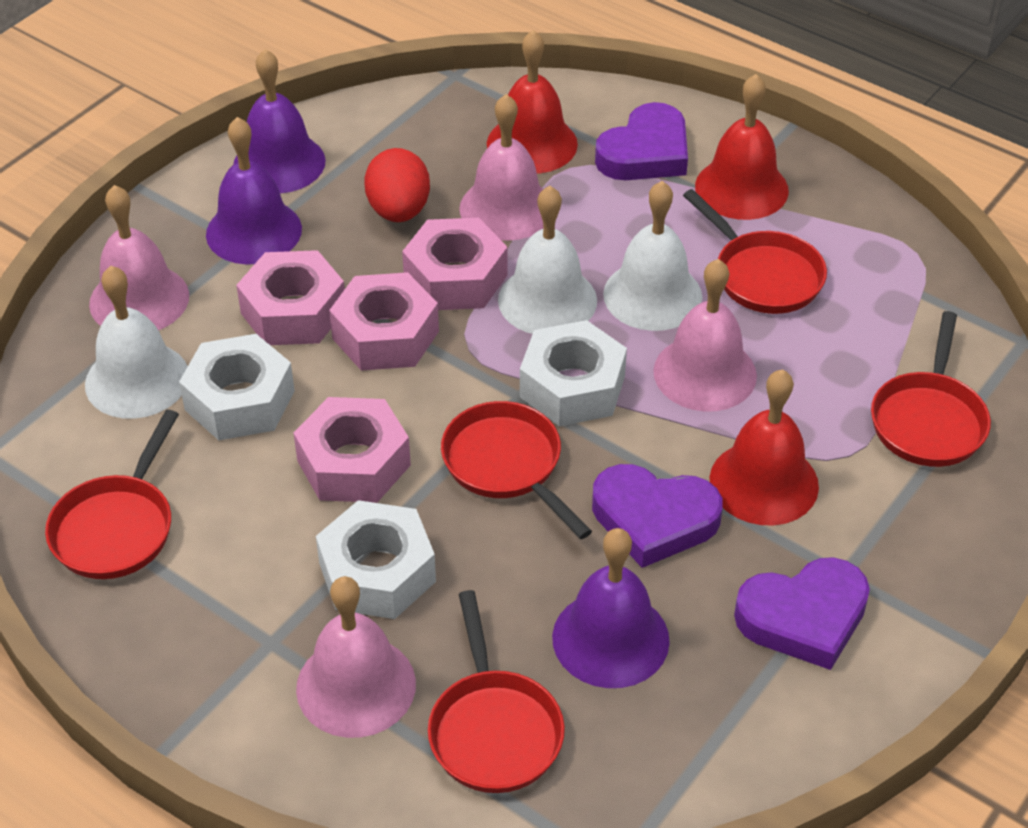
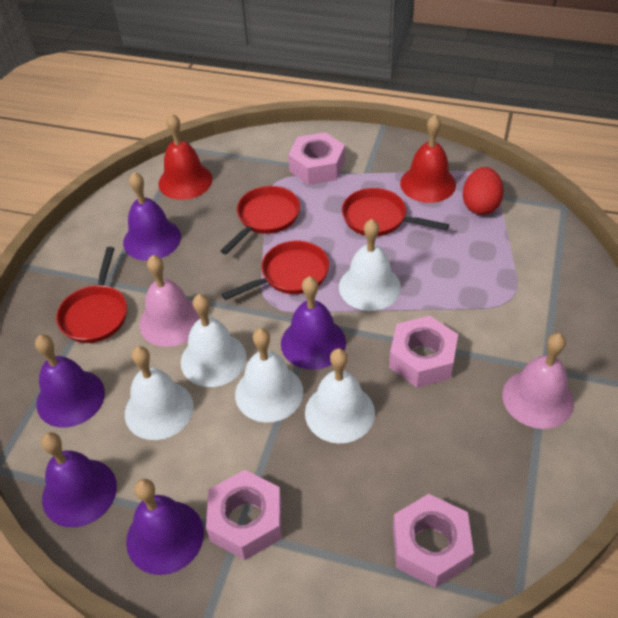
pink bell: [89,185,189,330] [296,576,416,738] [459,94,543,241] [653,259,757,412] = 4 -> [139,255,200,347] [502,333,574,429] = 2
purple bell: [206,117,302,264] [234,49,326,193] [552,528,670,688] = 3 -> [35,335,105,428] [41,432,117,527] [123,172,181,261] [126,479,204,575] [281,276,346,370] = 5
purple heart: [592,464,723,568] [595,102,688,180] [734,557,870,670] = 3 -> none = 0
red bell: [487,30,578,174] [695,74,789,220] [710,369,819,525] = 3 -> [159,113,213,200] [400,115,456,203] = 2
red pan: [45,410,179,579] [428,590,565,793] [441,401,592,539] [683,189,827,314] [871,311,991,467] = 5 -> [56,247,127,343] [221,186,300,255] [222,241,329,300] [342,188,449,236] = 4
white bell: [85,266,188,419] [498,186,597,334] [603,181,702,331] = 3 -> [125,346,194,440] [181,294,247,387] [235,328,303,423] [305,348,375,444] [339,219,401,311] = 5
white nut: [179,334,295,440] [316,500,436,619] [520,320,627,426] = 3 -> none = 0

